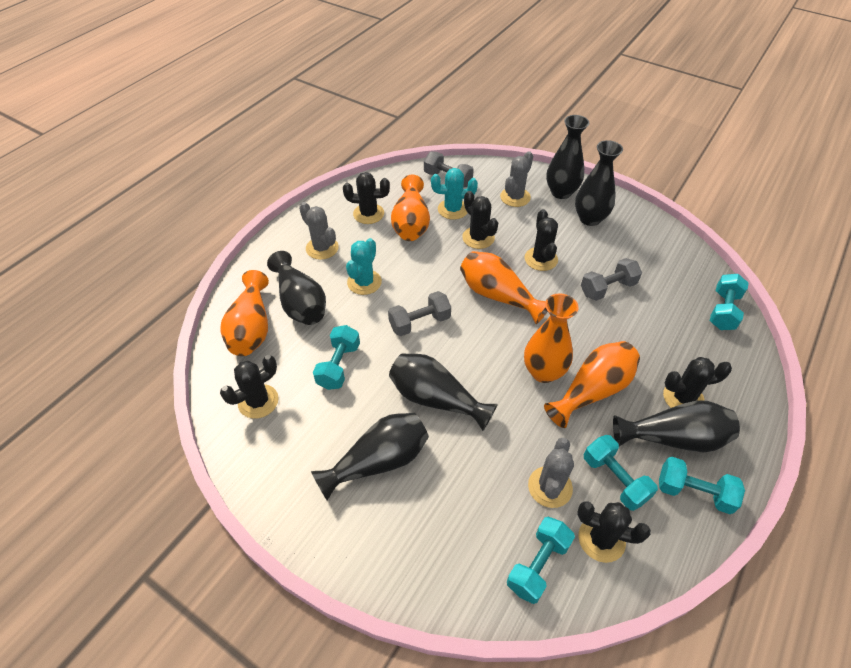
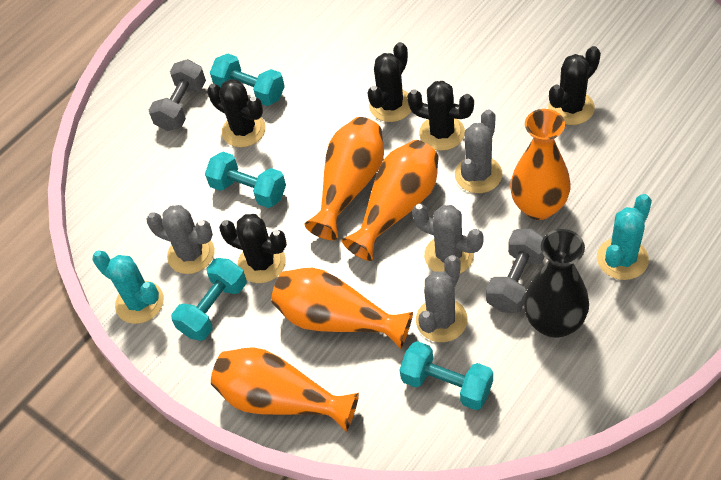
black cactus: [220,355,279,419] [343,172,390,224] [462,191,498,249] [525,209,558,271] [577,501,651,563] [663,357,732,408] = 6 -> [207,79,266,147] [219,214,287,283] [368,42,411,122] [407,81,474,151] [548,46,601,125] = 5
black vase: [267,251,326,325] [311,413,429,500] [389,353,498,431] [546,115,589,199] [575,140,623,226] [613,400,740,452] = 6 -> [524,229,589,338] = 1
grey cactus: [299,202,339,260] [500,151,533,207] [528,438,574,508] = 3 -> [146,205,215,274] [412,204,484,273] [416,255,468,342] [455,109,502,193] = 4
grey dumbbell: [388,291,451,336] [424,152,474,188] [581,258,642,301] = 3 -> [149,59,206,131] [486,229,545,313] = 2
turquoise dumbbell: [313,325,360,390] [507,517,575,604] [584,435,658,511] [659,457,745,514] [710,274,749,330] = 5 -> [171,258,247,341] [205,152,286,208] [210,53,285,106] [400,341,493,410] = 4

